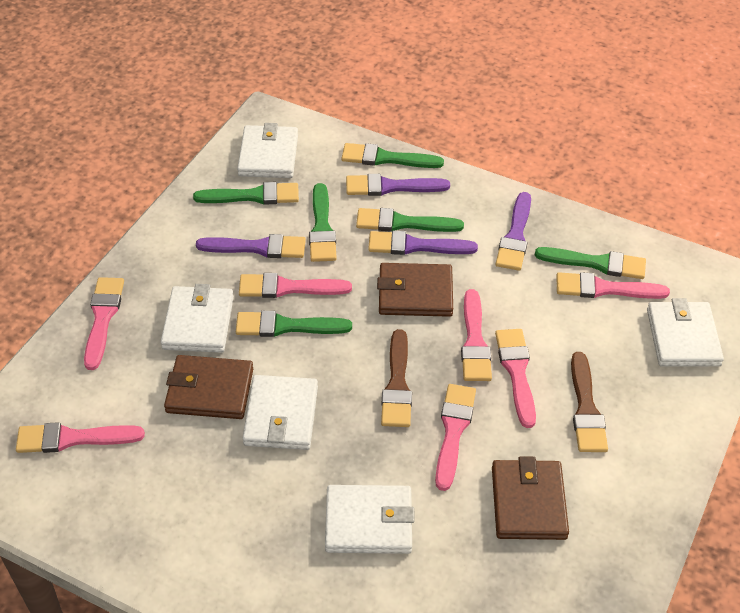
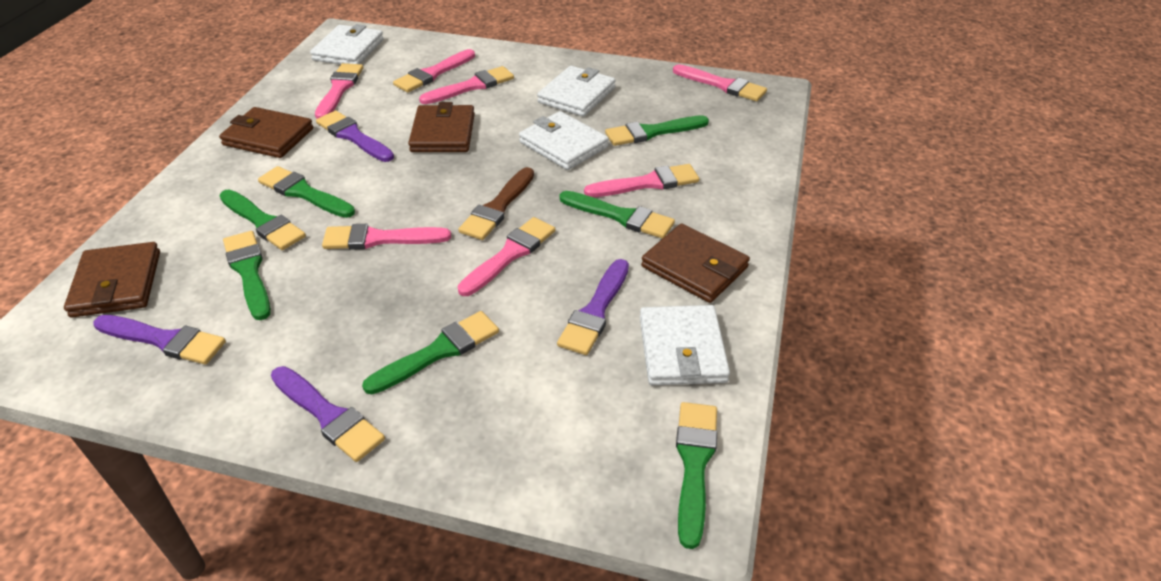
brown brush: [381,329,412,427] [571,352,608,452] = 2 -> [458,167,534,240] = 1
brown wallet: [164,355,253,419] [377,263,453,317] [492,456,569,540] = 3 -> [64,242,160,318] [219,107,313,158] [408,102,475,152] [641,223,750,303] = 4
green brush: [193,182,299,205] [236,311,352,337] [309,183,337,262] [342,143,444,168] [356,208,464,232] [535,247,646,279] = 6 -> [219,190,306,250] [223,231,271,320] [258,166,355,218] [362,311,499,394] [560,191,675,239] [605,115,709,146] [676,402,717,549] = 7
white wallet: [161,284,234,353] [237,123,298,178] [243,375,318,450] [325,485,415,554] [647,298,724,367] = 5 -> [310,24,384,64] [519,111,609,170] [537,66,616,116] [640,305,730,385] = 4

